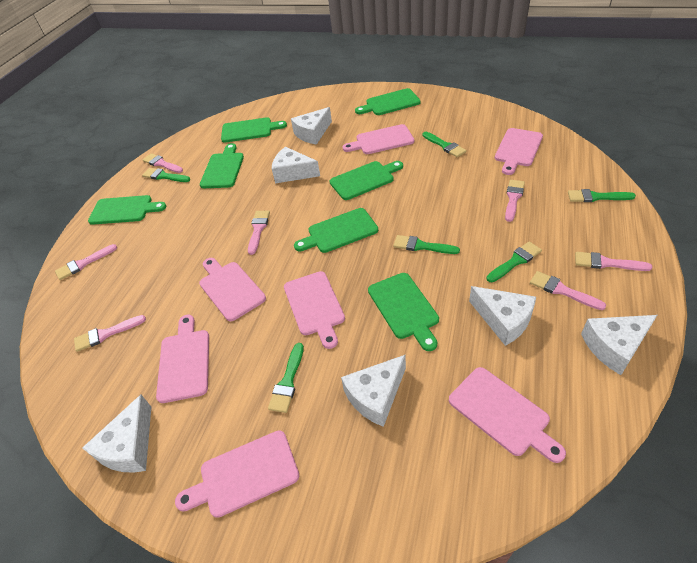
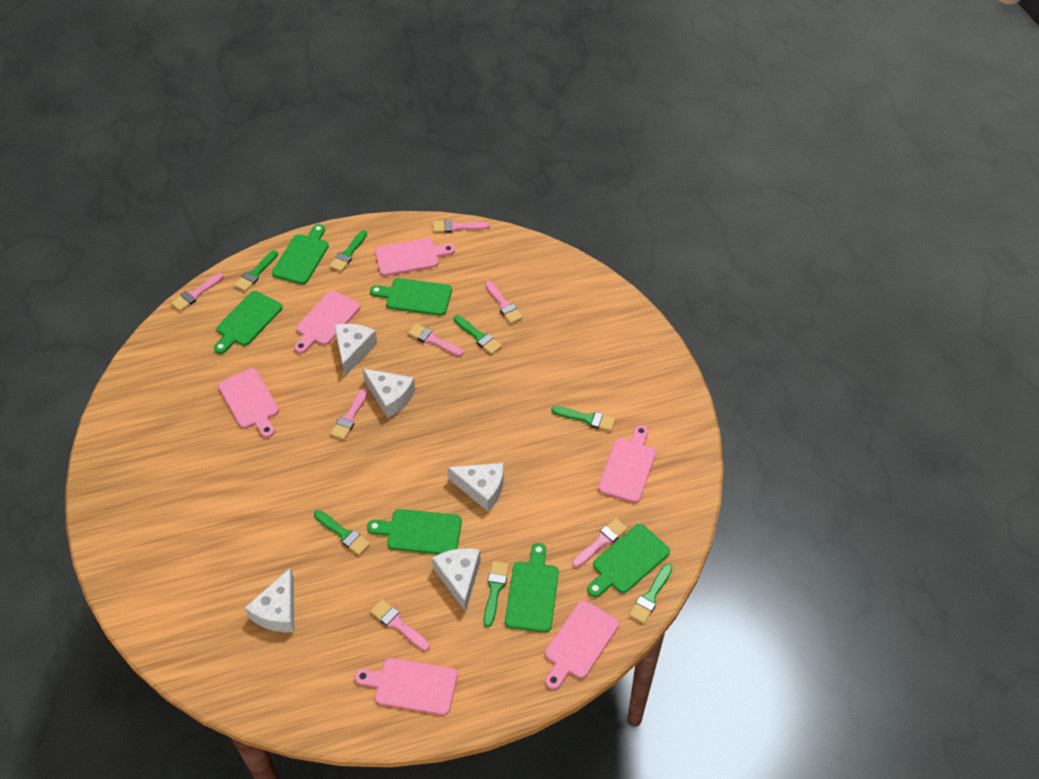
green brush: [142,168,190,182] [268,343,304,413] [393,235,460,254] [423,132,467,157] [487,241,542,282] [568,189,636,202] = 6 -> [234,250,278,292] [314,510,370,555] [329,230,367,272] [454,315,502,355] [484,561,509,627] [551,406,616,431] [629,564,672,624] = 7
green cutting board: [88,195,166,225] [200,143,244,188] [221,117,287,143] [294,208,378,253] [330,161,403,200] [355,88,421,115] [368,273,439,351] = 7 -> [214,291,283,354] [272,224,329,284] [367,509,462,554] [370,278,452,316] [505,543,559,632] [587,524,670,597] = 6
pink cutting board: [156,315,209,403] [175,430,299,518] [199,258,266,322] [284,271,345,349] [342,124,414,154] [449,367,566,463] [495,128,543,175] = 7 -> [218,368,279,438] [294,290,360,353] [355,658,457,715] [375,238,455,276] [545,600,619,690] [598,425,656,503] = 6
white cheese: [82,395,151,473] [272,147,320,183] [291,107,332,145] [341,355,406,427] [469,286,536,346] [581,315,657,375] = 6 -> [245,567,294,632] [334,324,377,376] [363,369,415,418] [432,548,481,612] [447,463,504,511] = 5

